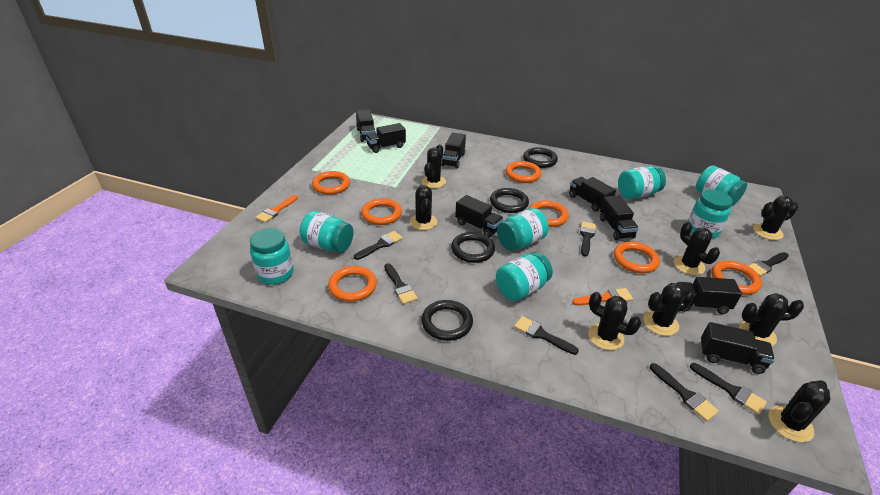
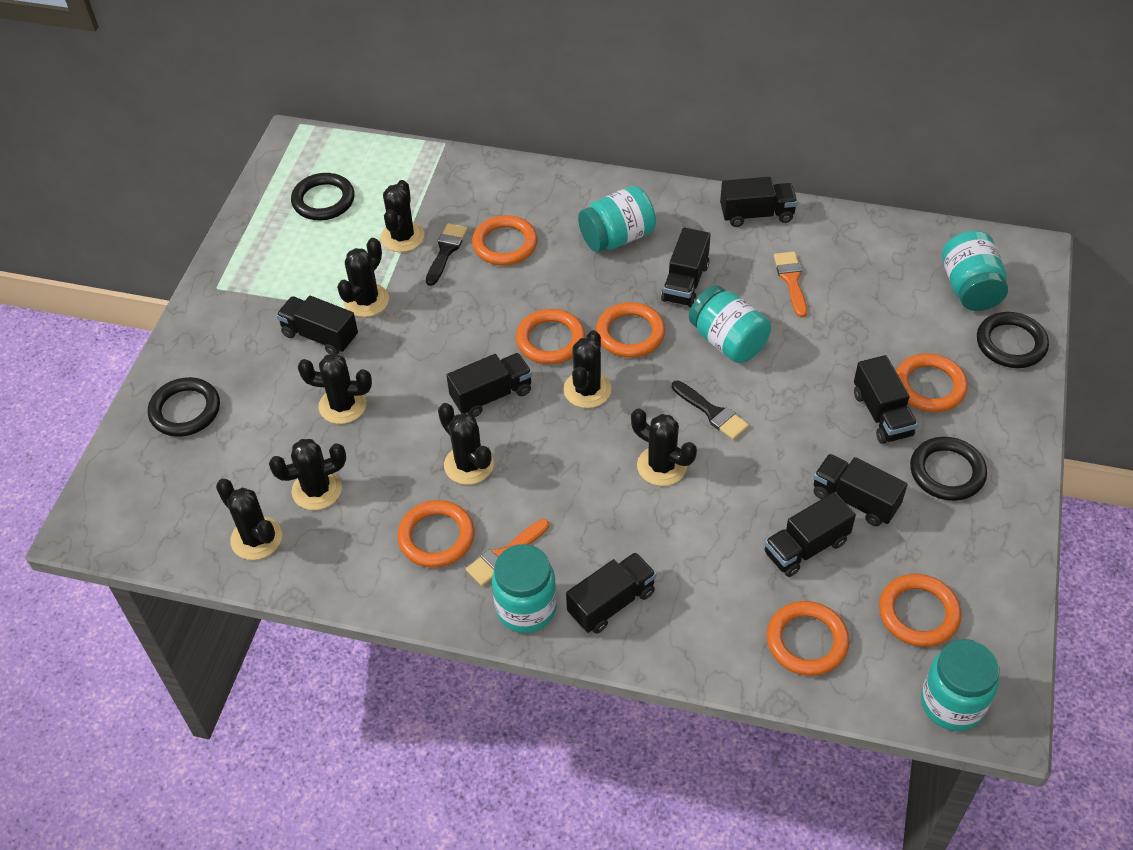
black brush: [354,231,403,260] [384,263,418,304] [514,316,579,355] [580,221,596,256] [650,363,719,421] [690,363,767,415] [749,252,789,276] = 7 -> [426,223,467,286] [672,381,749,440] = 2
turquoise jar: [250,228,294,285] [300,211,354,253] [496,252,553,301] [497,208,549,251] [618,166,666,199] [688,189,733,239] [696,166,747,206] = 7 -> [492,544,557,633] [578,186,656,252] [689,285,771,363] [921,639,999,731] [942,230,1008,311] = 5

